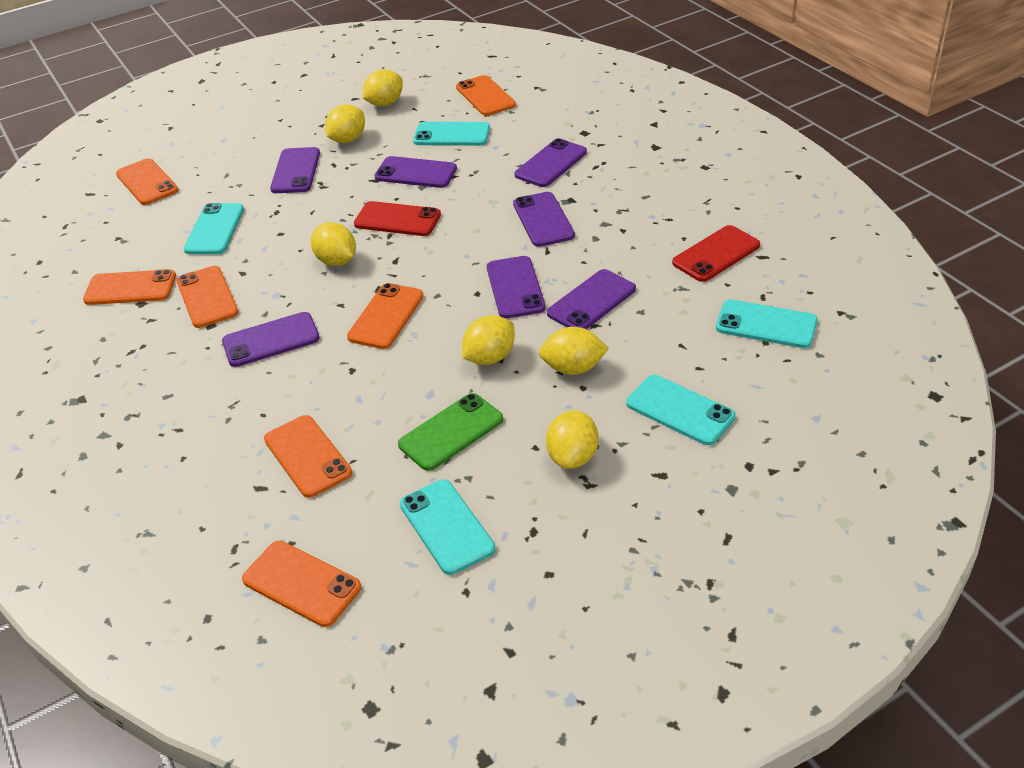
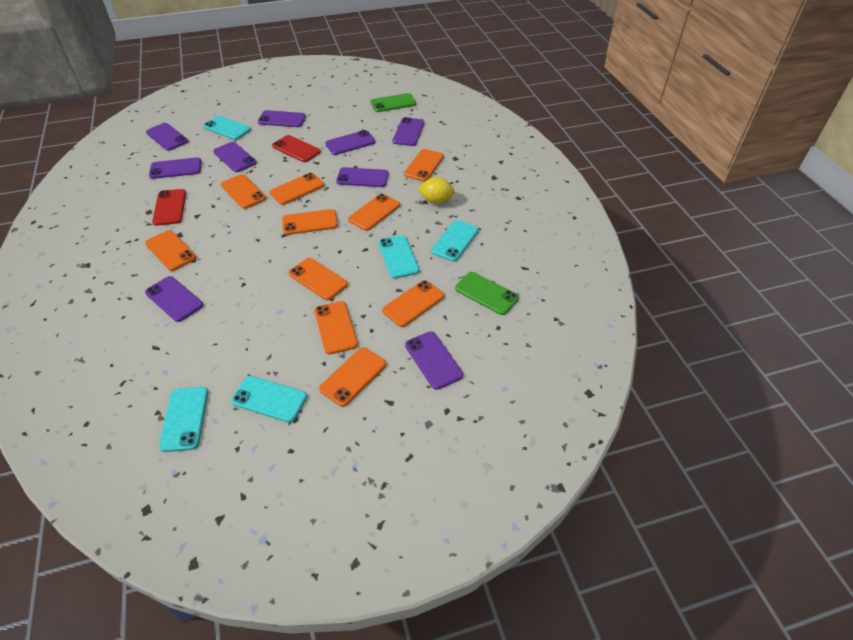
green phone: [398,393,503,471] = 1 -> [370,93,416,112] [455,272,519,315] = 2
orange phone: [83,269,176,305] [116,158,178,205] [177,266,239,328] [242,541,362,627] [264,415,352,498] [347,283,424,349] [456,75,516,116] = 7 -> [145,230,196,271] [221,174,266,209] [270,173,324,205] [282,209,338,235] [289,258,348,300] [314,301,358,355] [319,347,386,407] [348,194,400,231] [382,280,444,327] [404,149,444,182] = 10
purple phone: [222,312,320,367] [270,147,320,193] [374,156,457,188] [487,256,546,319] [513,192,575,247] [514,138,587,187] [547,269,636,329] = 7 -> [145,276,203,322] [146,123,188,151] [149,158,202,179] [213,142,257,172] [258,110,306,127] [325,130,376,155] [336,167,389,187] [392,117,424,146] [405,331,463,390] = 9
yellow lemon: [311,222,356,266] [325,104,365,143] [363,69,403,106] [462,315,515,365] [539,327,609,375] [546,411,599,469] = 6 -> [418,177,455,204] = 1

